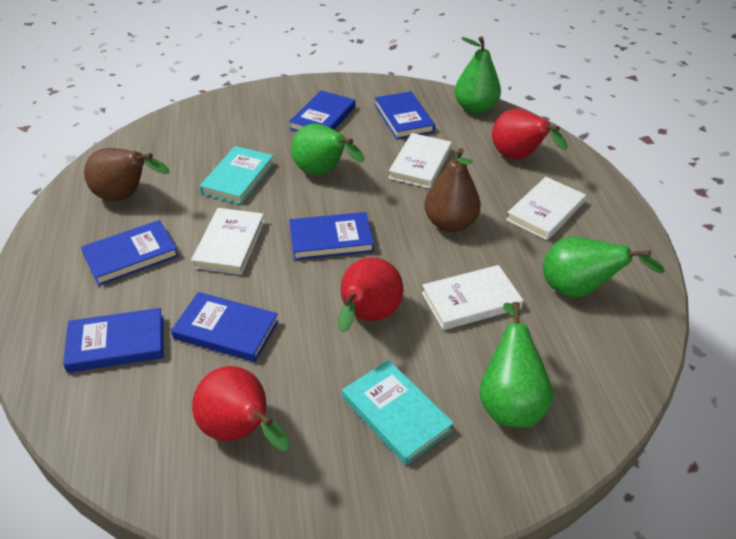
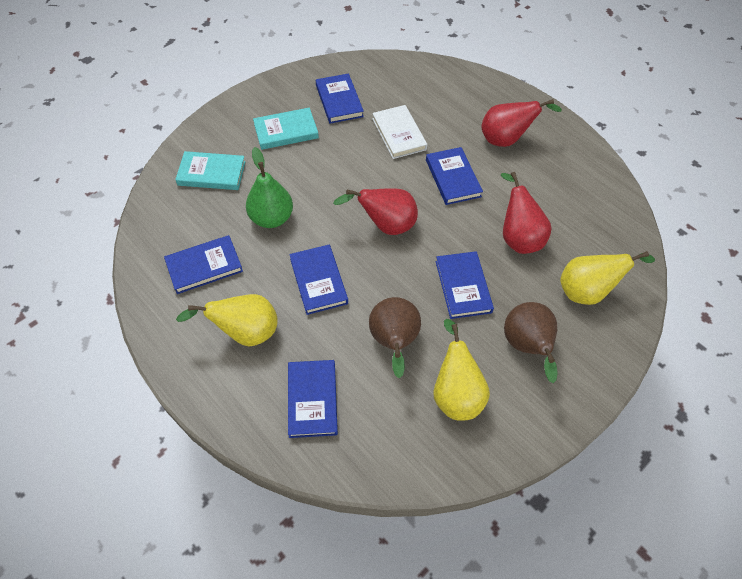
green pear: [291,124,364,176] [455,36,501,114] [479,302,553,427] [543,237,665,298] = 4 -> [246,147,293,228] = 1
white book: [191,208,265,275] [389,133,452,189] [422,265,524,330] [506,177,586,240] = 4 -> [372,105,427,159] = 1
yellow pear: none = 0 -> [176,294,278,346] [433,319,490,421] [560,251,655,305] = 3

